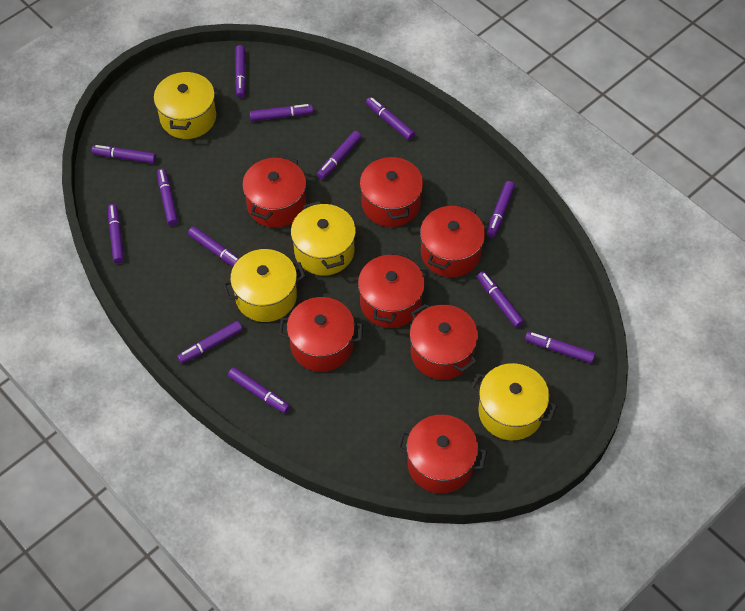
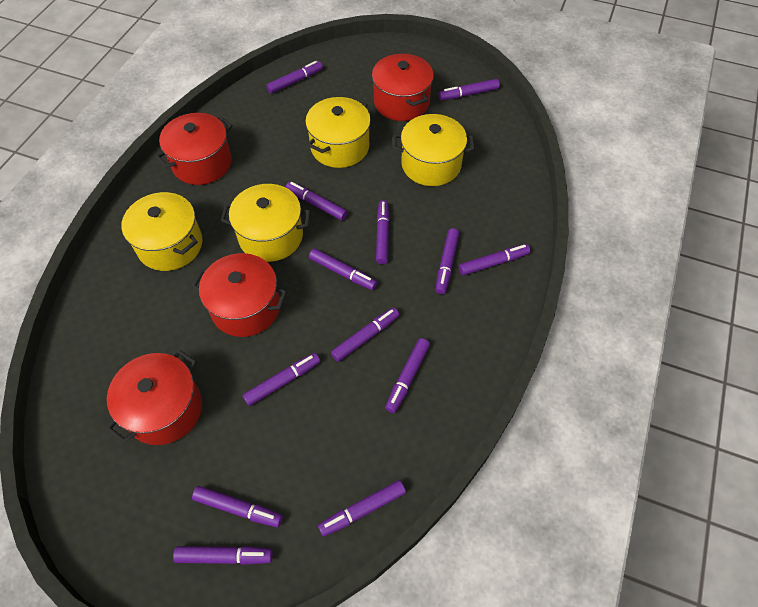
red pot: [242,155,306,228] [278,297,363,372] [358,251,425,328] [360,154,423,227] [397,415,487,493] [410,304,478,380] [420,203,485,277] = 7 -> [106,350,202,445] [155,113,233,185] [192,253,287,337] [372,54,434,121] = 4

